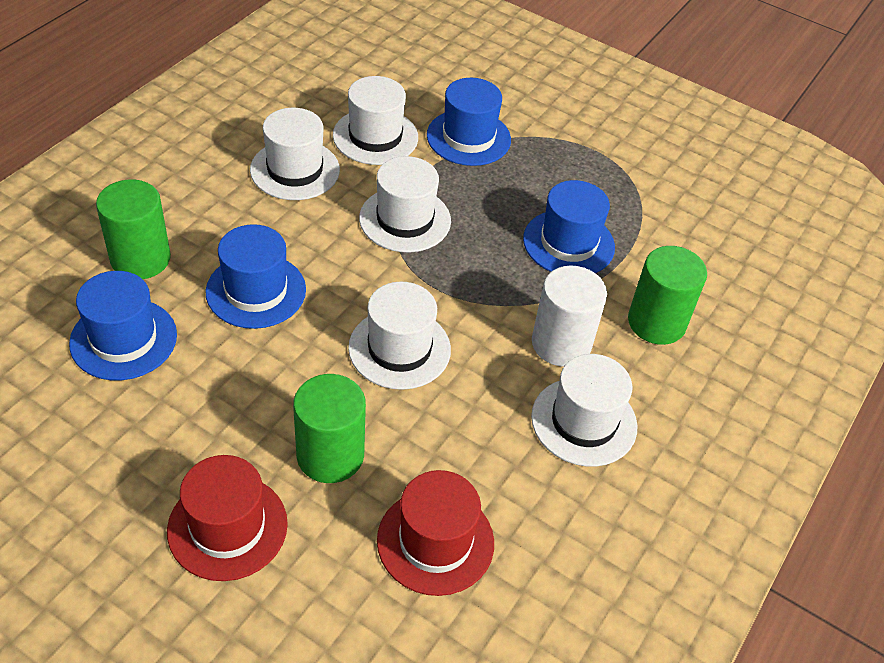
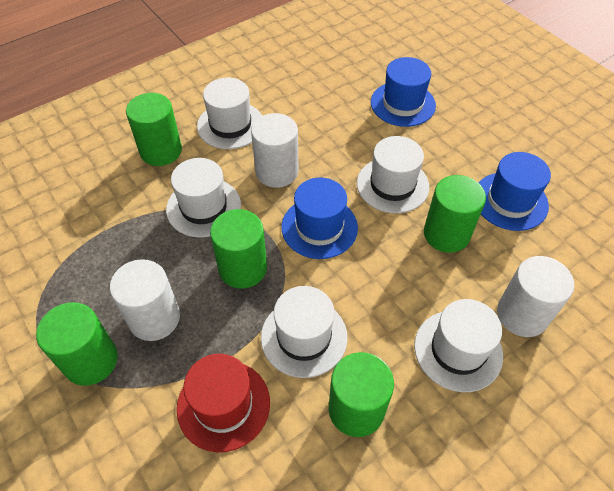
blue hat: [69,271,177,380] [205,224,306,329] [427,78,511,166] [523,180,615,273] = 4 -> [281,177,358,259] [371,57,436,127] [479,152,551,231] = 3
green cylinder: [96,180,171,279] [293,374,366,483] [628,246,707,345] = 3 -> [36,302,118,386] [126,93,182,166] [210,209,267,289] [329,352,394,437] [424,175,486,253] = 5
red hat: [167,455,288,581] [377,470,494,596] = 2 -> [177,354,270,452] = 1
white cylinder: [532,266,607,367] = 1 -> [110,259,180,341] [251,113,298,188] [497,256,574,337] = 3

